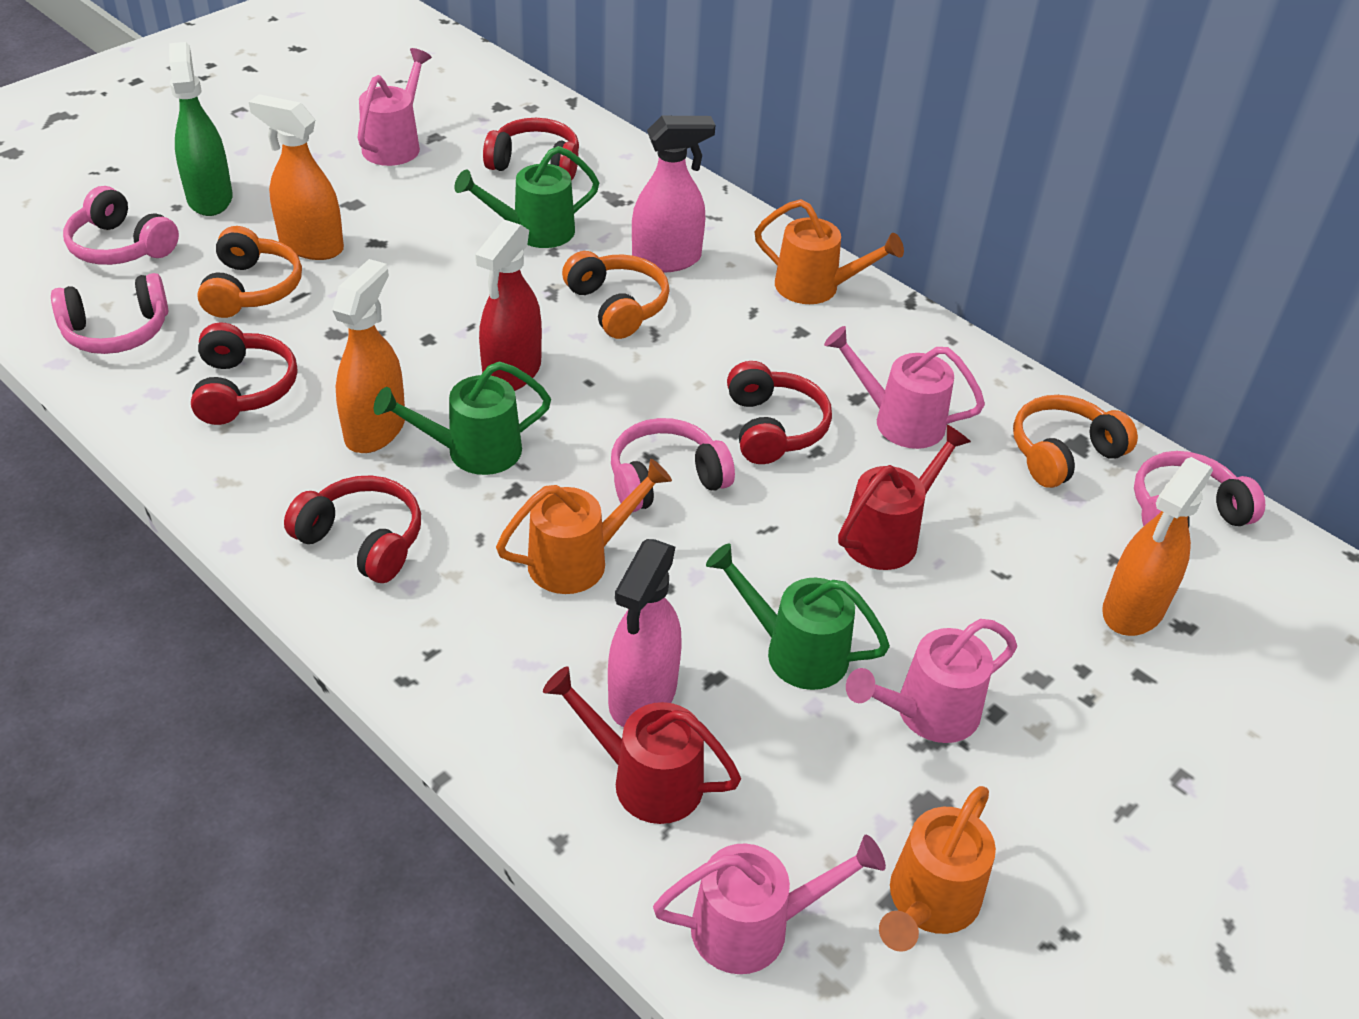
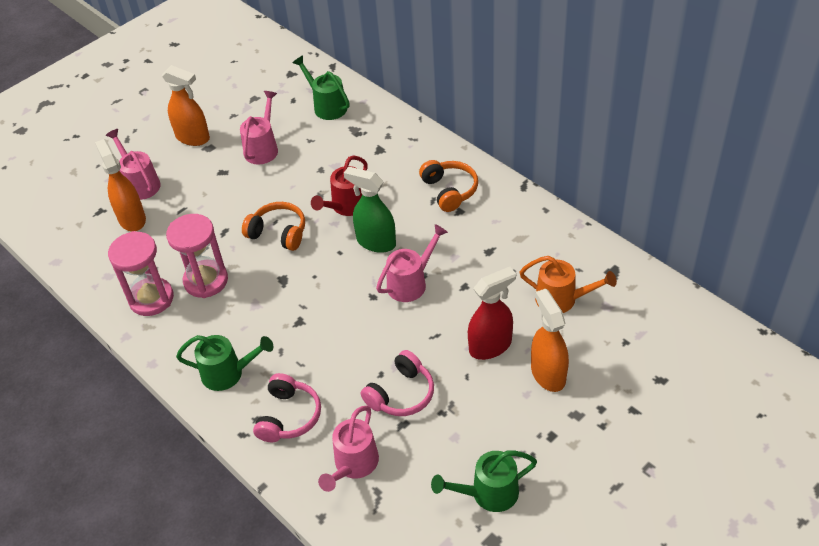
orange headphones: [197,226,302,318] [562,251,670,339] [1013,395,1138,488] = 3 -> [242,202,305,251] [419,160,478,212] = 2
orange watering can: [496,459,672,594] [755,199,904,304] [879,786,996,952] = 3 -> [519,256,617,313] = 1
pink headphones: [51,273,168,354] [63,186,179,265] [611,418,735,512] [1134,451,1265,528] = 4 -> [253,373,321,442] [361,350,434,416] = 2
pink hourglass: none = 0 -> [108,231,174,316] [166,214,228,298] = 2
pink spray bottle: [608,539,681,727] [632,116,715,273] = 2 -> none = 0
red headphones: [191,322,297,425] [284,476,421,583] [483,118,579,181] [727,361,832,464] = 4 -> none = 0
red watering can: [543,666,741,824] [838,425,971,570] = 2 -> [311,156,368,216] = 1

